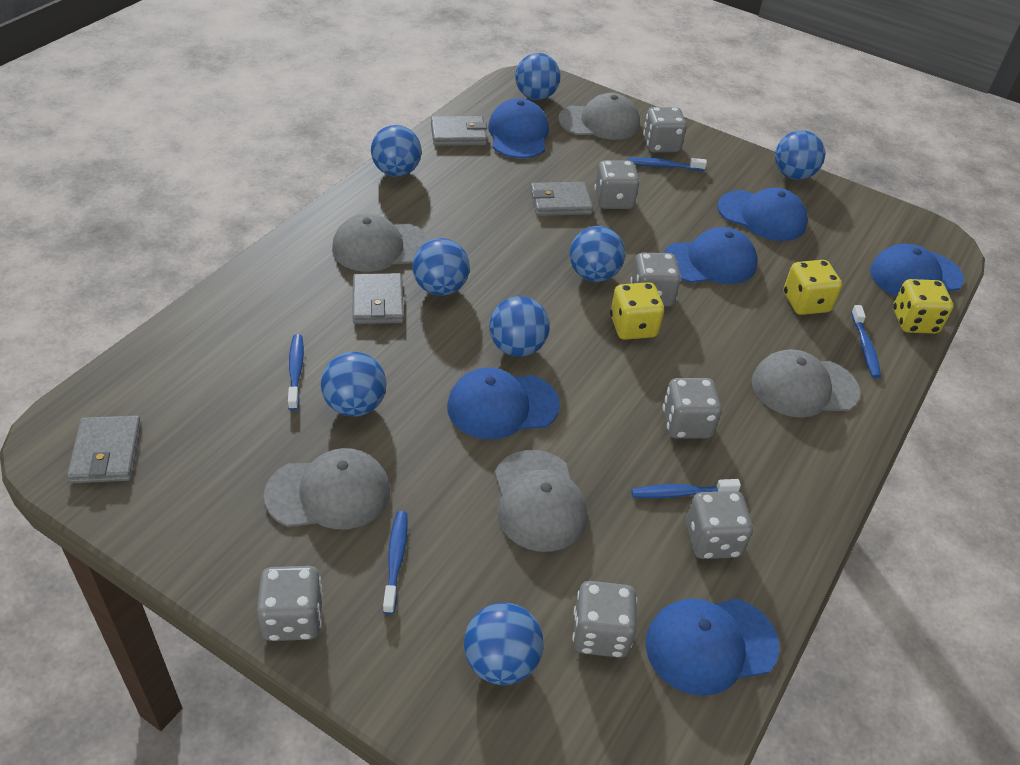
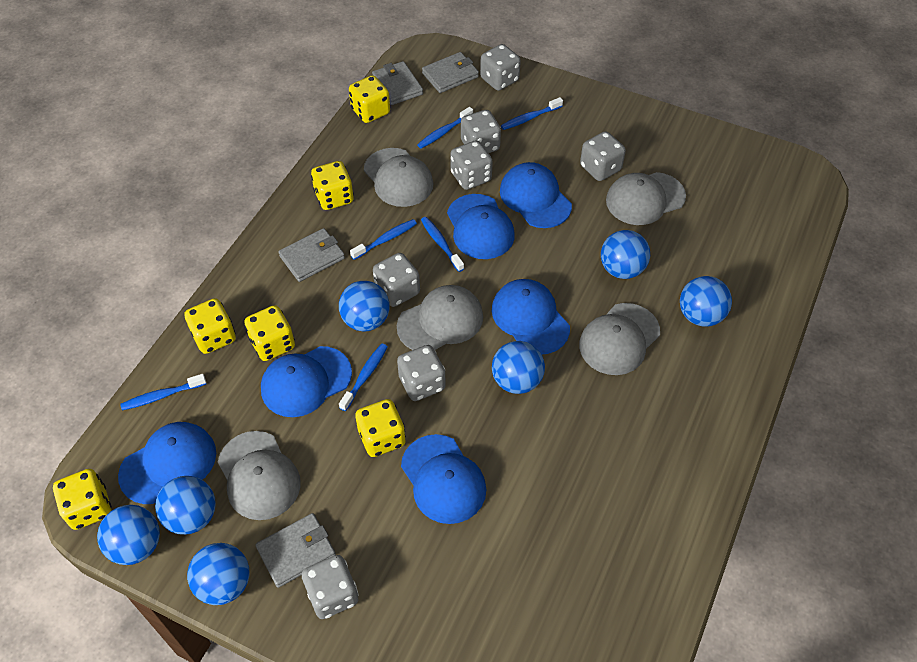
blue ball: [321,352,387,417] [371,125,422,177] [412,238,470,296] [464,603,544,685] [489,296,550,357] [515,53,560,100] [570,226,625,282] [775,130,825,180] = 8 -> [97,505,160,565] [155,476,216,535] [187,543,250,605] [339,281,390,331] [492,341,545,394] [601,230,650,279] [680,276,732,327] = 7
blue toothbrush: [288,334,304,410] [383,511,408,614] [628,157,707,171] [631,479,741,498] [851,305,881,378] = 5 -> [120,374,206,411] [339,344,388,411] [350,219,417,260] [417,107,473,149] [421,217,464,272] [501,97,563,130] = 6
yellow dice: [610,282,665,340] [784,260,842,315] [893,279,953,334] = 3 -> [53,469,112,530] [184,298,236,354] [245,305,295,361] [311,161,354,210] [349,75,390,123] [355,399,406,457] = 6

